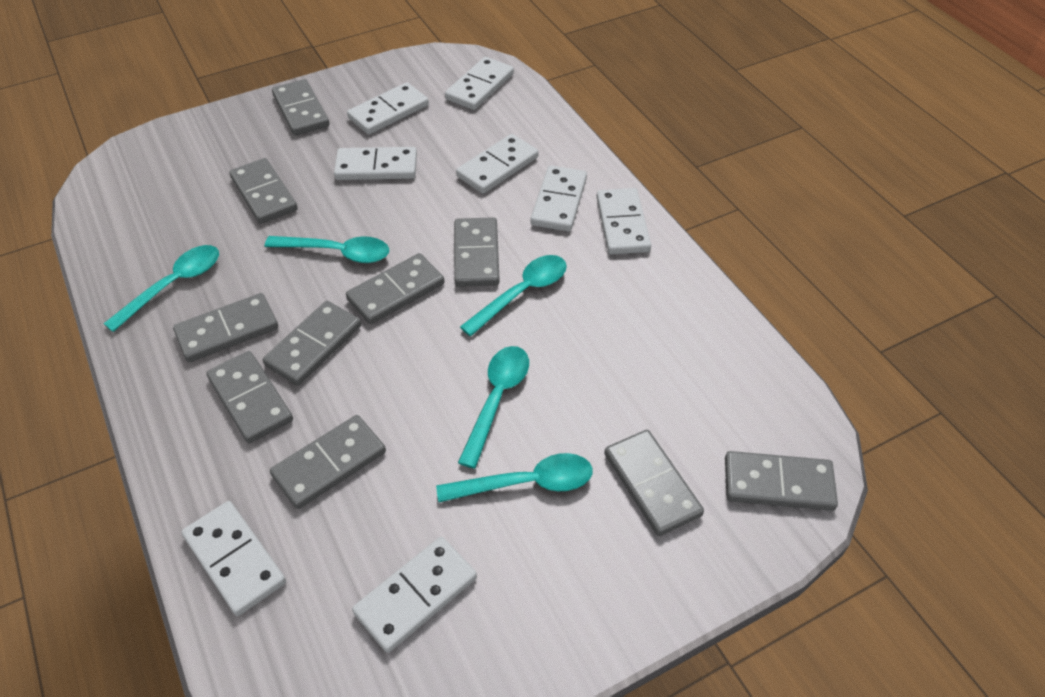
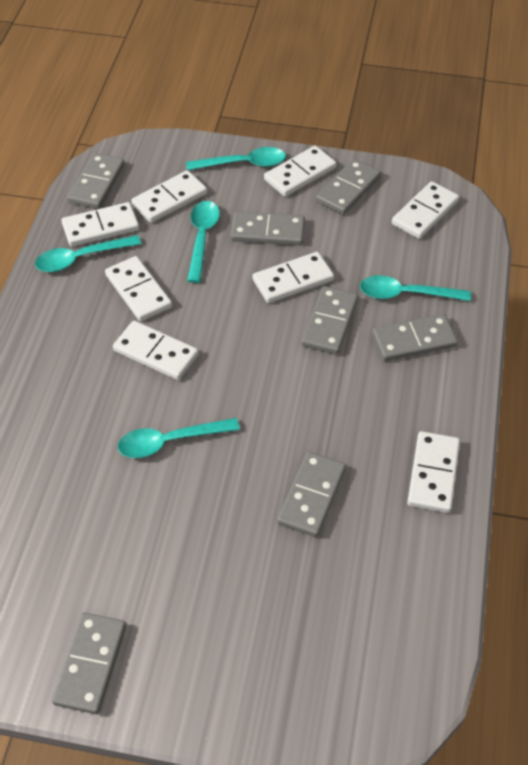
grey domino: [173,293,278,362] [206,351,293,443] [229,158,298,224] [263,301,361,386] [270,415,386,509] [272,79,330,135] [346,253,445,324] [454,217,500,287] [604,430,704,536] [725,451,838,511] = 10 -> [52,612,126,714] [67,153,125,209] [230,211,305,246] [277,452,346,537] [302,286,358,355] [316,159,381,215] [372,314,458,361] = 7

